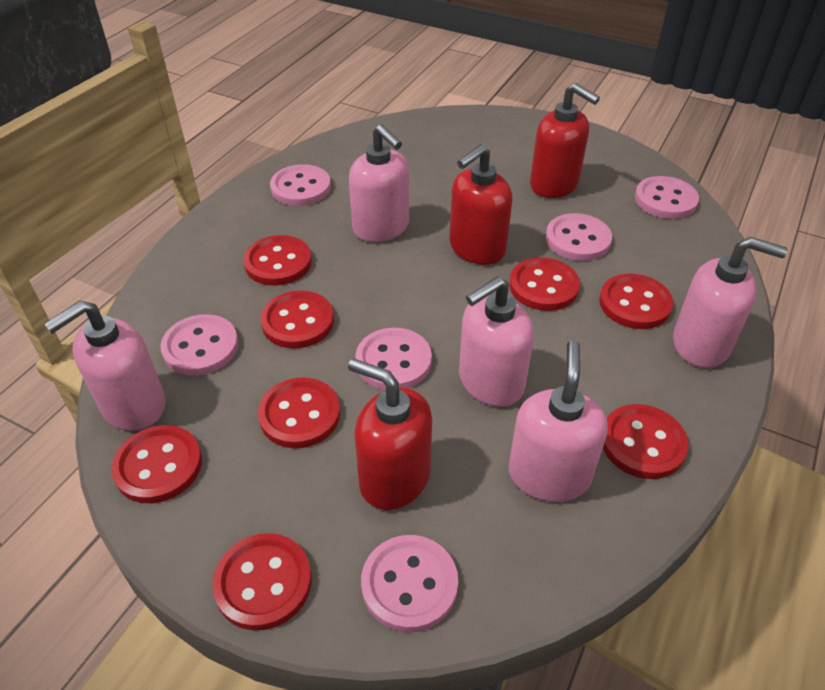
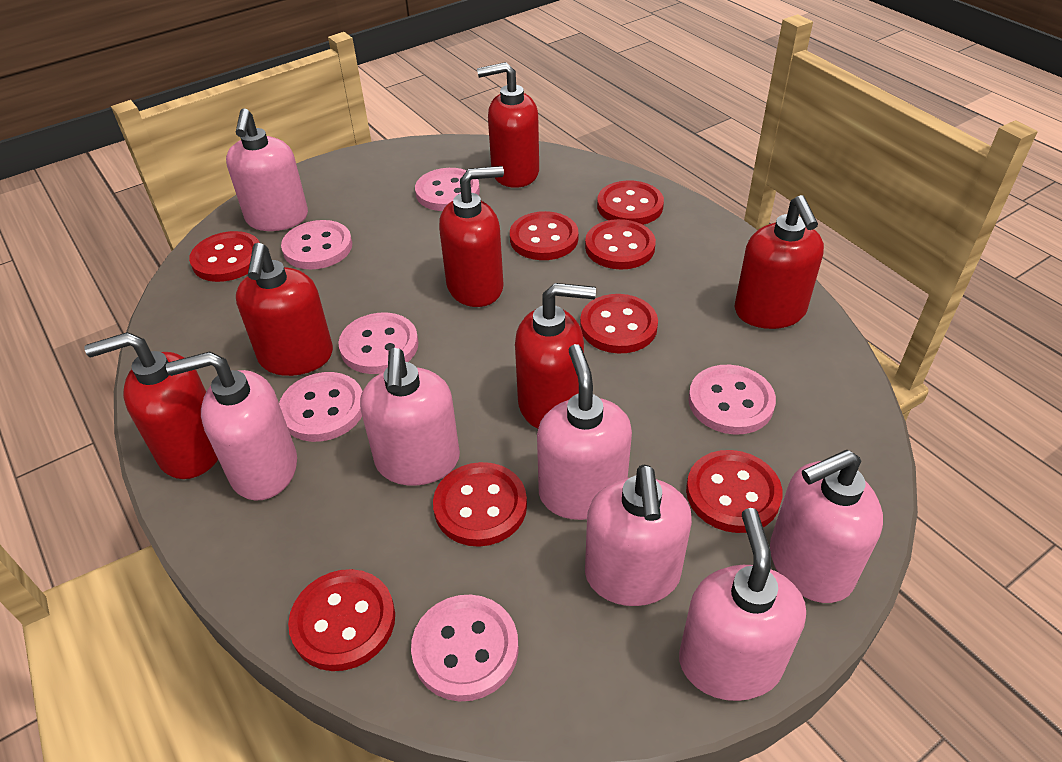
pink soap dispenser: [44,301,166,431] [349,124,409,242] [459,276,534,407] [509,340,608,502] [673,237,788,368] = 5 -> [166,351,297,501] [226,108,308,231] [360,348,460,486] [537,344,632,520] [585,465,692,606] [679,508,806,701] [770,450,883,603] = 7
red soap dispenser: [348,358,432,510] [449,144,513,265] [530,83,600,198] = 3 -> [84,332,218,479] [236,243,333,376] [439,166,504,307] [477,62,539,188] [515,283,596,429] [734,195,824,329] = 6

